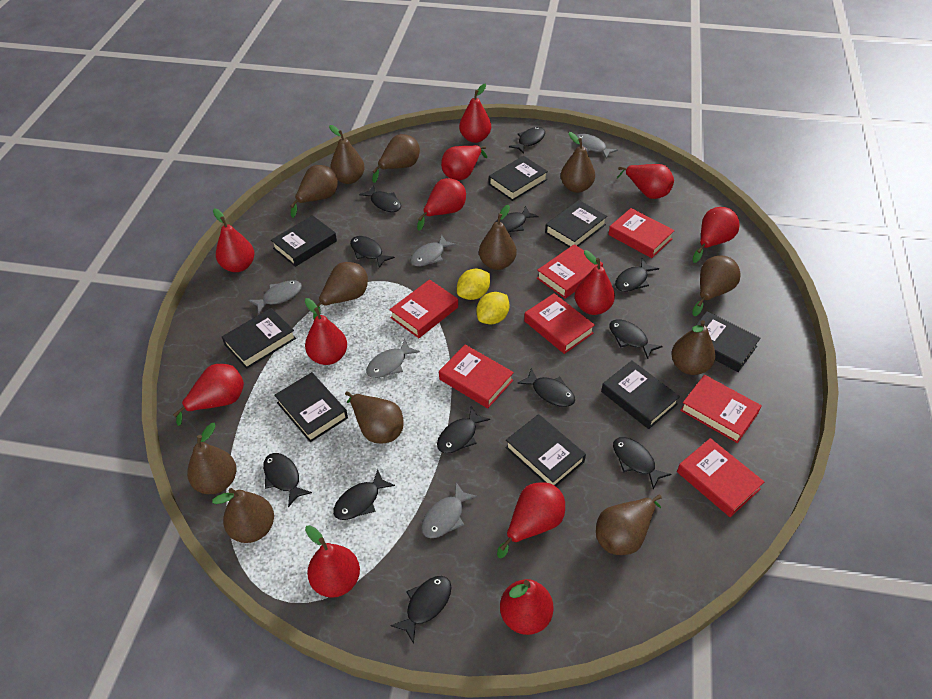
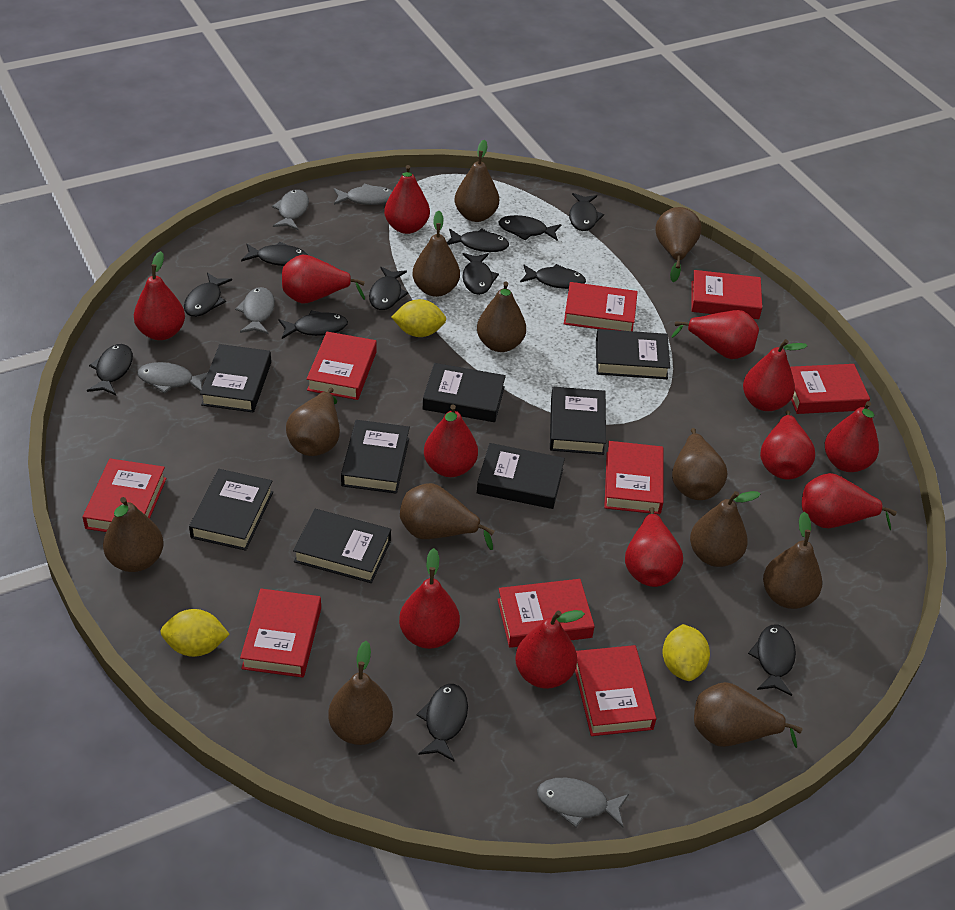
red book: [389,279,458,338] [439,344,514,408] [524,293,595,354] [537,244,603,299] [608,208,675,258] [677,438,764,517] [680,375,762,443] = 7 -> [83,458,166,532] [240,589,321,677] [307,332,377,400] [497,579,595,648] [564,282,638,331] [575,645,656,736] [604,441,664,514] [691,270,762,319] [790,364,870,414] = 9
yellow lemon: [457,269,490,300] [477,292,510,324] = 2 -> [160,609,230,657] [392,299,446,337] [663,624,710,681] = 3

